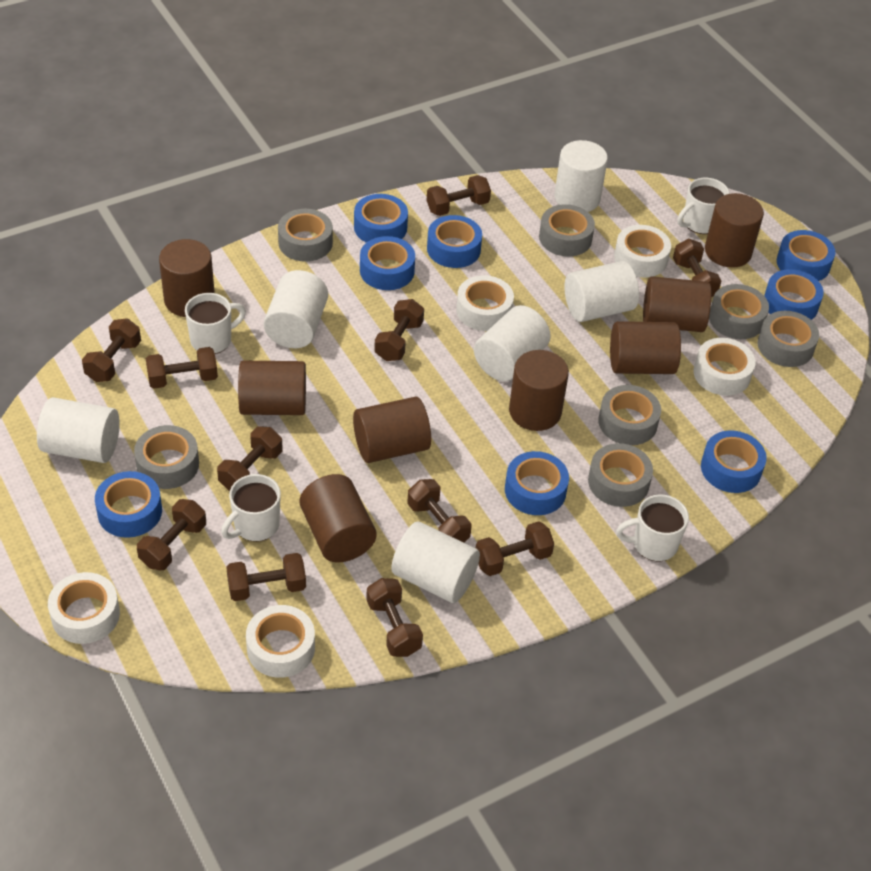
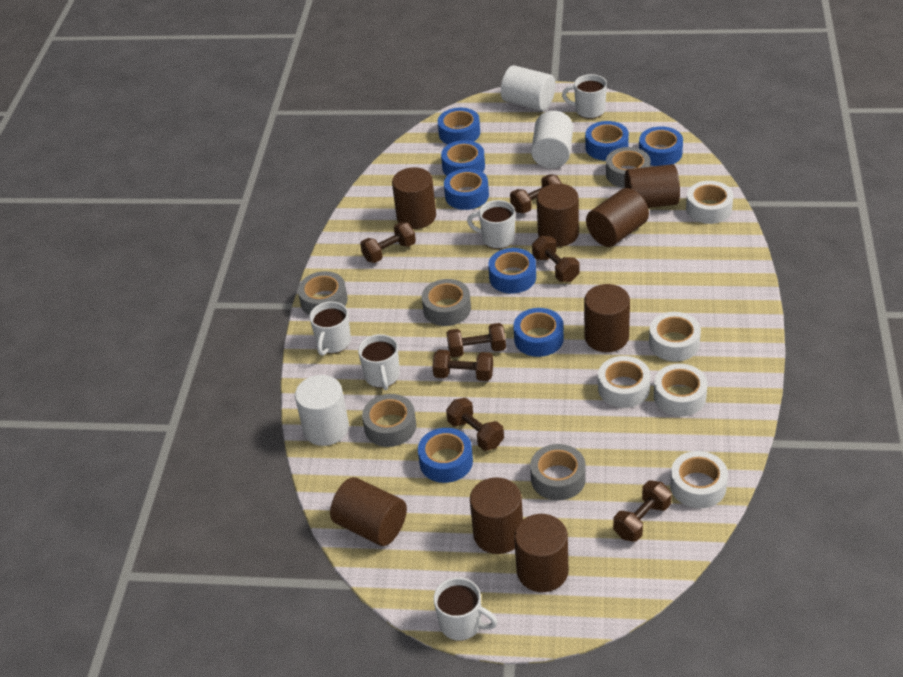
brown dumbbell: [82,318,141,382] [137,499,206,570] [146,347,218,389] [217,426,282,491] [226,553,306,601] [366,578,423,657] [374,299,424,361] [407,479,472,542] [426,175,491,216] [476,521,554,576] [673,239,721,297] = 11 -> [360,222,416,263] [432,350,493,381] [446,323,506,357] [446,398,504,451] [510,174,562,213] [532,236,580,282] [613,481,672,542] = 7
grey tape: [134,425,199,489] [278,209,333,262] [539,204,595,256] [588,443,653,507] [598,385,661,445] [709,284,769,339] [758,311,819,367] = 7 -> [298,271,348,315] [362,394,416,447] [422,279,471,326] [530,444,586,500] [606,147,650,188] = 5
white cylinder: [37,397,120,463] [264,270,328,348] [391,522,480,603] [474,305,551,381] [554,140,608,212] [564,261,639,322] = 6 -> [295,375,349,446] [501,65,555,111] [531,111,573,168] = 3
white mug: [185,293,246,354] [221,474,281,542] [616,494,689,562] [677,178,730,234] = 4 -> [309,301,351,356] [358,334,400,390] [433,578,498,641] [467,200,515,249] [562,74,607,119] = 5

